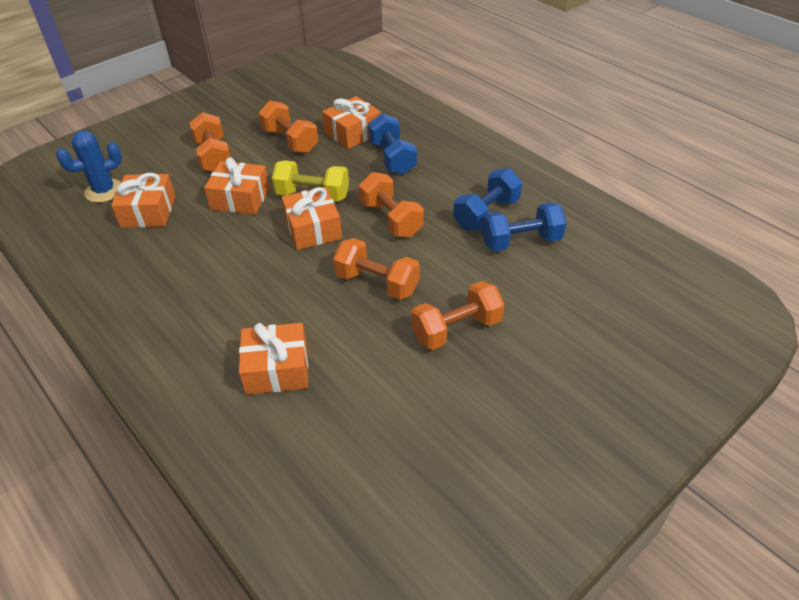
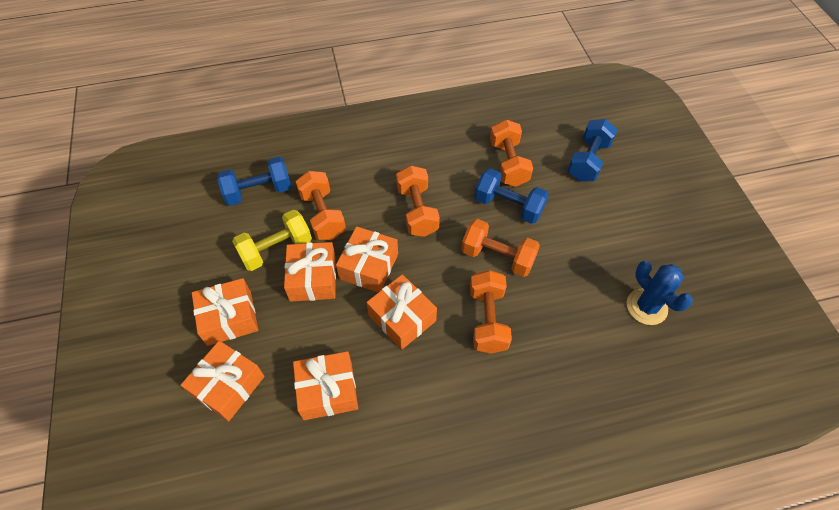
orange gift: [111,173,176,228] [204,157,270,215] [239,323,308,395] [282,187,342,250] [322,96,381,149] = 5 -> [181,341,265,421] [192,278,258,346] [284,242,336,302] [293,351,358,420] [336,226,398,293] [366,274,437,350] = 6

